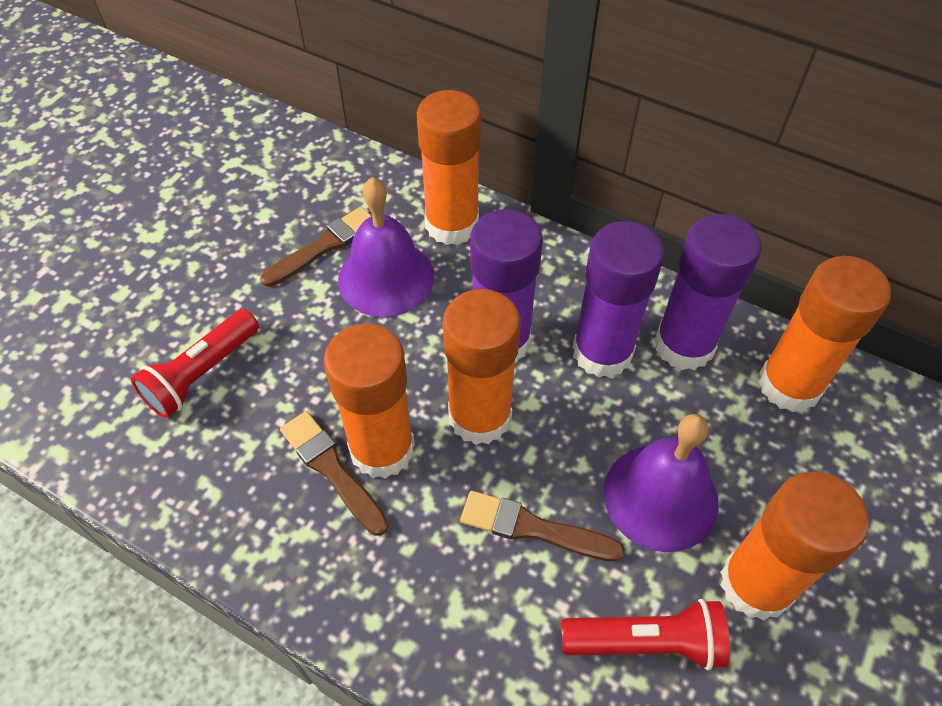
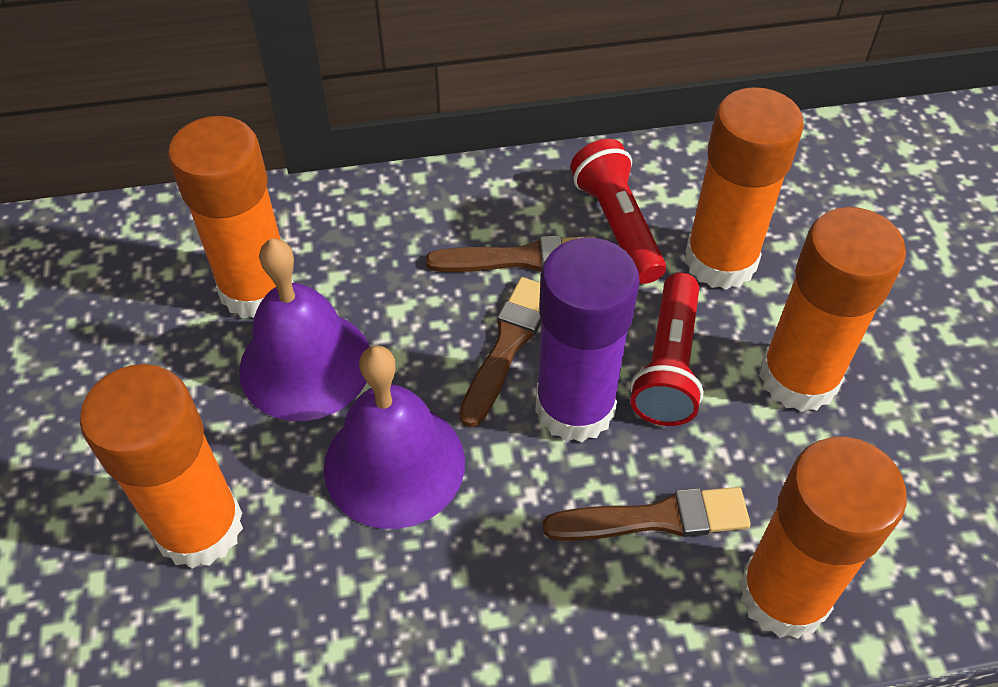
purple glue stick: [470,209,543,363] [573,221,664,378] [654,214,761,370] = 3 -> [535,238,640,442] = 1

